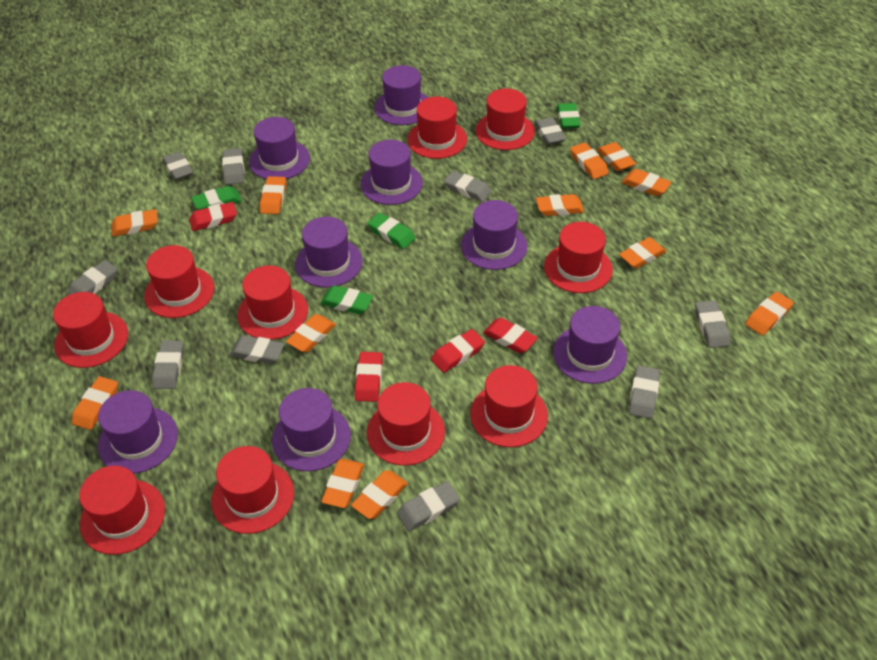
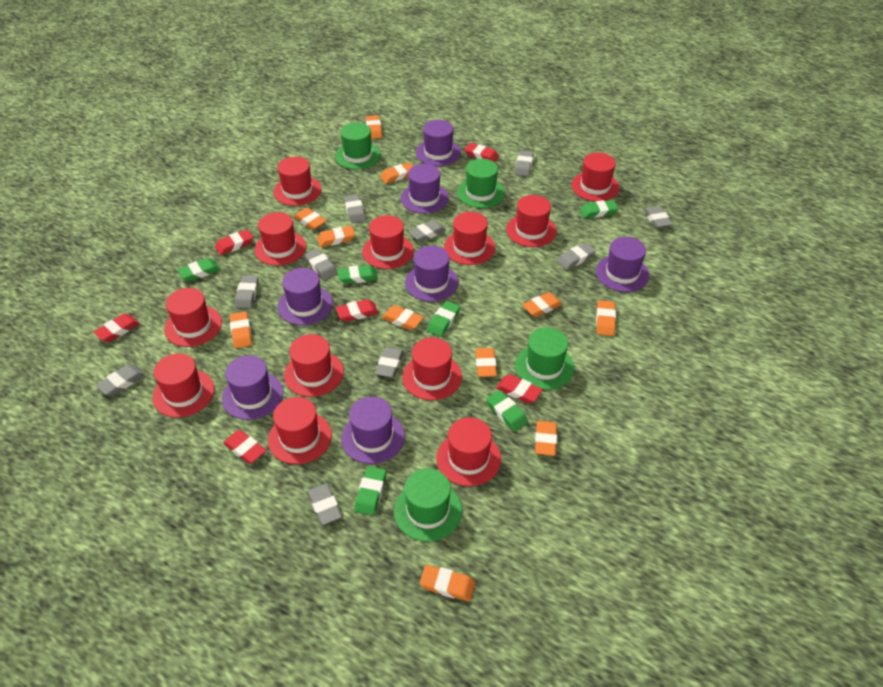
green eraser: [191,186,242,210] [320,286,373,314] [368,213,416,249] [557,103,581,129] = 4 -> [177,258,220,281] [338,265,378,284] [354,466,386,515] [427,301,460,337] [486,390,528,431] [580,200,619,218] = 6
green hat: none = 0 -> [335,123,381,169] [394,468,462,542] [457,159,505,208] [515,327,574,390] = 4
orange eraser: [72,376,118,430] [111,209,158,237] [260,176,286,214] [286,314,336,352] [321,459,364,508] [351,470,408,519] [536,194,584,216] [570,143,609,179] [597,142,636,171] [619,237,666,269] [622,169,671,196] [745,292,794,336] = 12 -> [230,311,252,348] [294,208,327,230] [317,226,355,247] [366,115,382,139] [380,162,413,184] [382,305,424,330] [420,565,475,601] [475,348,497,377] [522,292,562,317] [535,421,557,456] [596,300,616,336] = 11
purple hat: [98,390,178,474] [249,117,310,179] [272,388,351,471] [295,217,363,287] [360,140,423,205] [374,65,428,125] [461,200,528,270] [553,306,627,384] = 8 -> [222,355,283,420] [277,268,333,325] [341,397,405,464] [400,164,449,214] [405,246,459,302] [416,120,461,166] [596,237,649,292] = 7
red eraser: [189,202,237,231] [355,352,383,402] [431,329,485,373] [483,318,538,353] = 4 -> [93,314,140,342] [215,229,254,255] [223,430,266,464] [336,299,379,322] [464,143,499,162] [496,374,543,403] = 6
red hat: [53,292,128,368] [79,466,165,555] [144,245,214,318] [211,446,294,534] [237,265,308,340] [367,382,445,466] [407,97,467,159] [470,365,548,447] [475,88,535,150] [544,222,613,293] = 10 -> [152,353,215,418] [164,288,222,347] [254,212,306,266] [268,397,332,464] [273,157,322,206] [284,334,344,397] [362,215,414,269] [402,337,462,400] [436,417,501,486] [444,212,495,265] [506,195,557,247] [571,153,619,201] = 12

